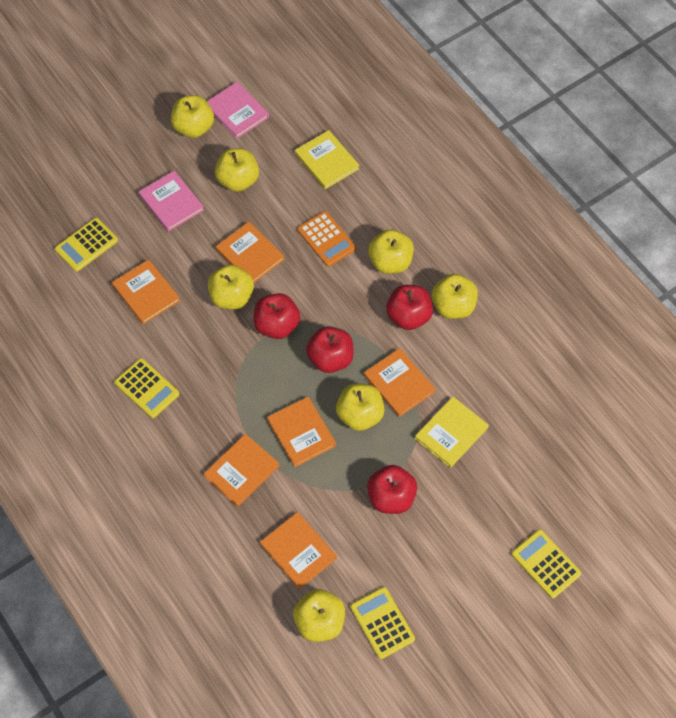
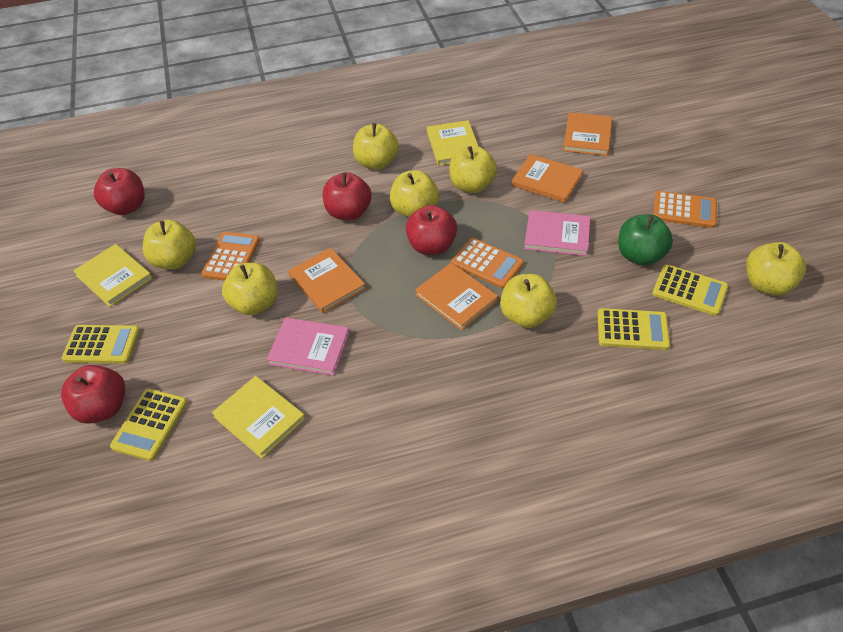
green apple: none = 0 -> [618,214,673,266] = 1
orange book: [112,259,180,324] [204,434,280,507] [216,222,285,283] [260,512,337,589] [267,397,336,467] [364,348,436,417] = 6 -> [288,248,366,313] [415,263,498,330] [511,154,583,203] [563,112,612,156] = 4
orange calculator: [297,211,356,267] = 1 -> [201,232,260,281] [451,238,524,289] [653,191,717,228] = 3
yellow book: [295,130,360,189] [415,397,489,468] = 2 -> [73,244,152,307] [212,376,305,459] [427,120,478,166] = 3

